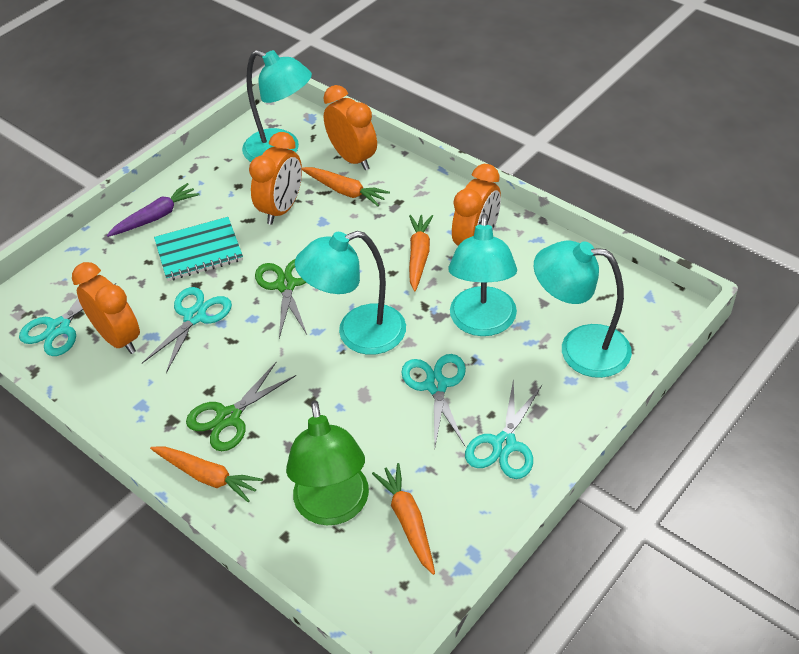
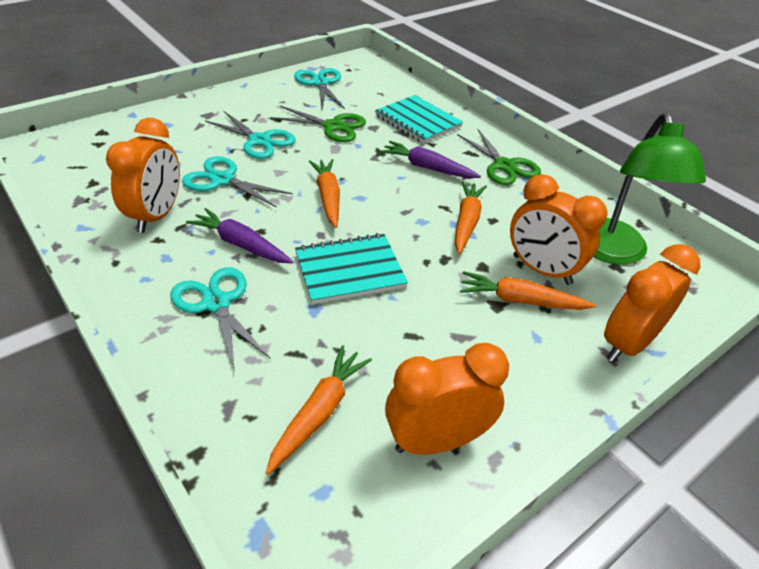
purple carrot: [107,183,200,237] = 1 -> [186,208,294,264] [380,141,481,178] = 2
turquoise lamp: [242,50,312,162] [295,231,406,355] [448,213,517,336] [534,241,632,378] = 4 -> none = 0
turquoise notebook: [154,217,243,281] = 1 -> [295,233,408,304] [375,95,463,143] = 2

